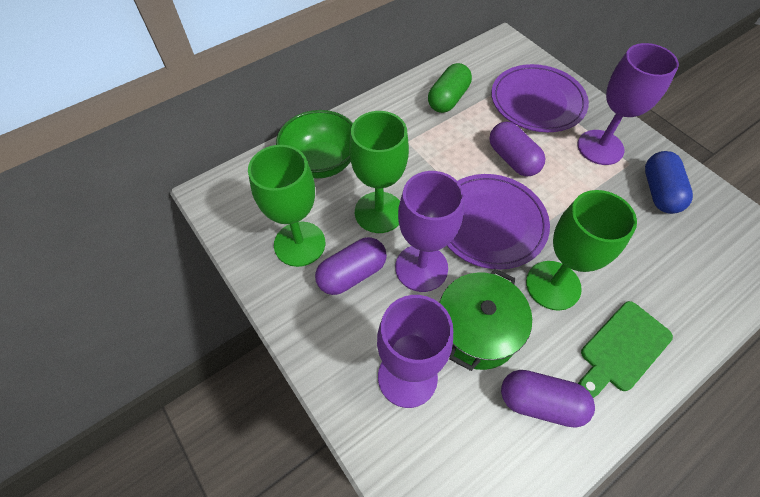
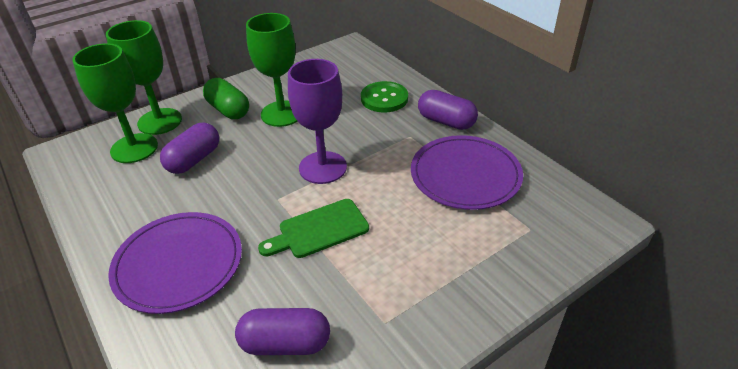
blue capsule: [645,151,693,214] = 1 -> none = 0
green bowl: [276,110,353,179] = 1 -> none = 0
green button: none = 0 -> [361,81,408,113] = 1
green pot: [439,269,532,371] = 1 -> none = 0
purple goblet: [377,295,453,408] [395,171,465,292] [577,43,679,165] = 3 -> [288,59,347,184] = 1

